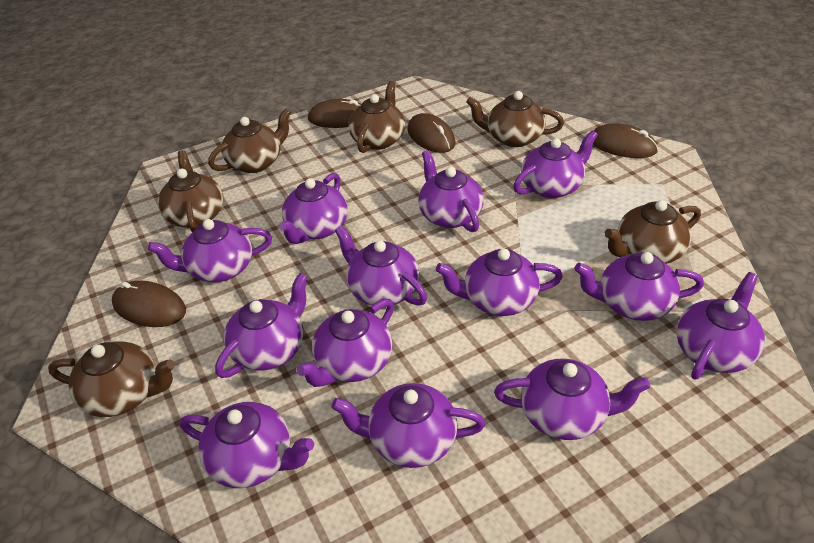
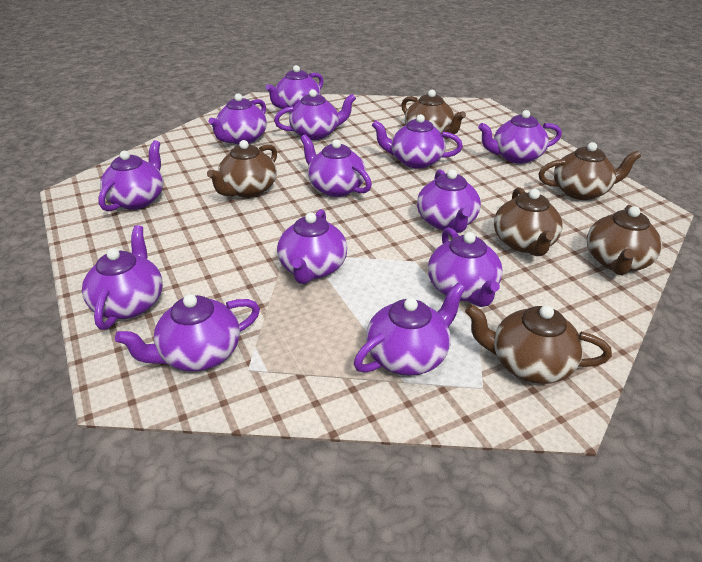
brown mouse: [112,281,186,327] [308,99,362,128] [407,113,456,153] [593,124,658,158] = 4 -> none = 0

